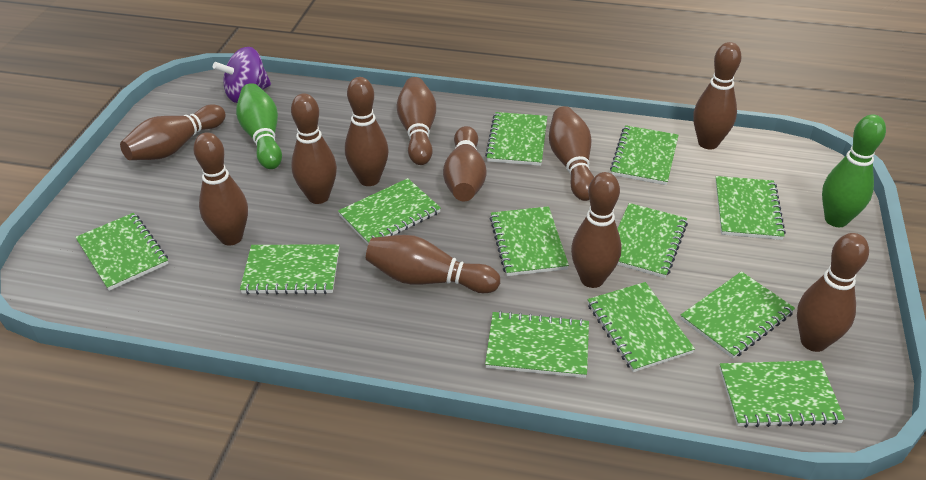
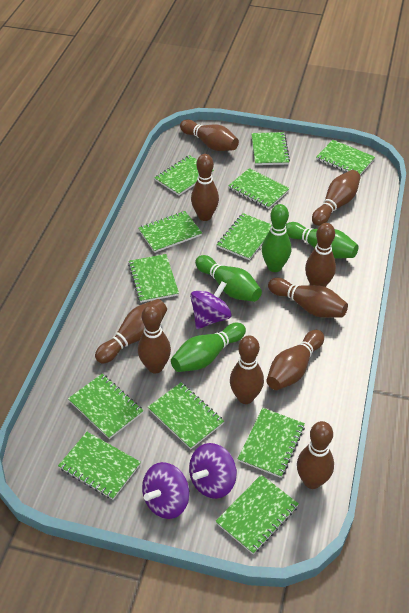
brown bowling pin: [120,104,226,160] [193,132,248,245] [291,93,337,204] [345,77,388,186] [366,235,500,293] [396,77,436,165] [443,126,487,201] [549,106,594,201] [571,172,622,288] [694,42,741,149] [797,233,869,352] = 11 -> [95,299,167,364] [138,305,171,373] [180,119,239,151] [191,154,219,221] [230,335,264,404] [266,330,324,390] [268,278,348,318] [297,421,334,489] [305,223,336,287] [312,170,360,226] = 10
green bowling pin: [236,83,282,169] [822,114,886,227] = 2 -> [171,323,246,372] [195,255,262,302] [262,204,291,272] [286,222,359,258] = 4
purple spinning top: [213,47,271,103] = 1 -> [142,462,190,519] [189,443,237,499] [190,281,232,329] = 3

